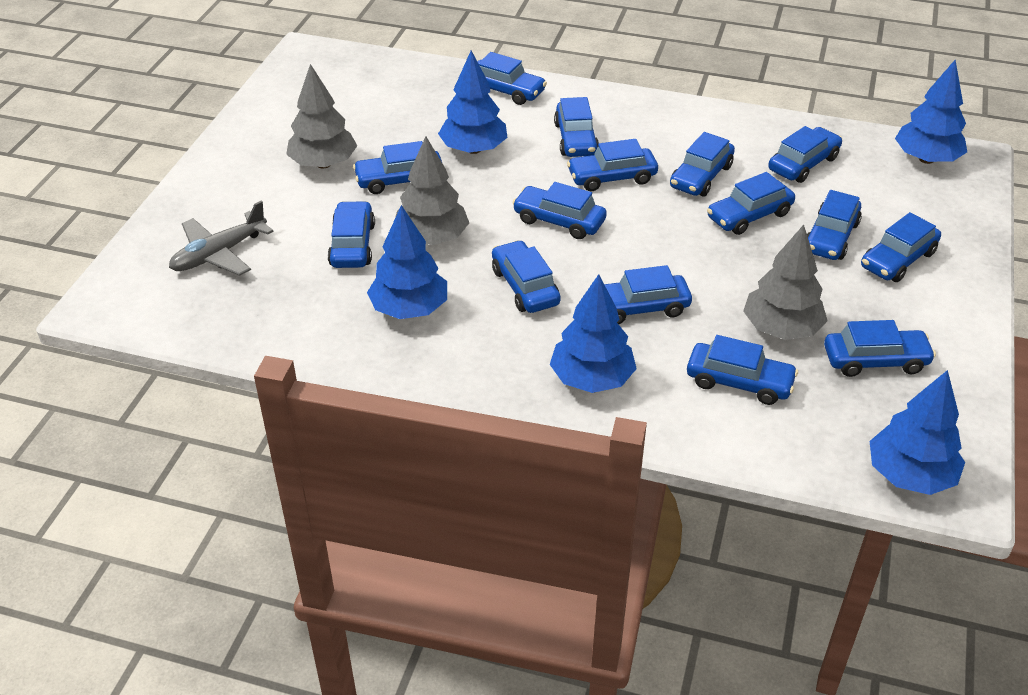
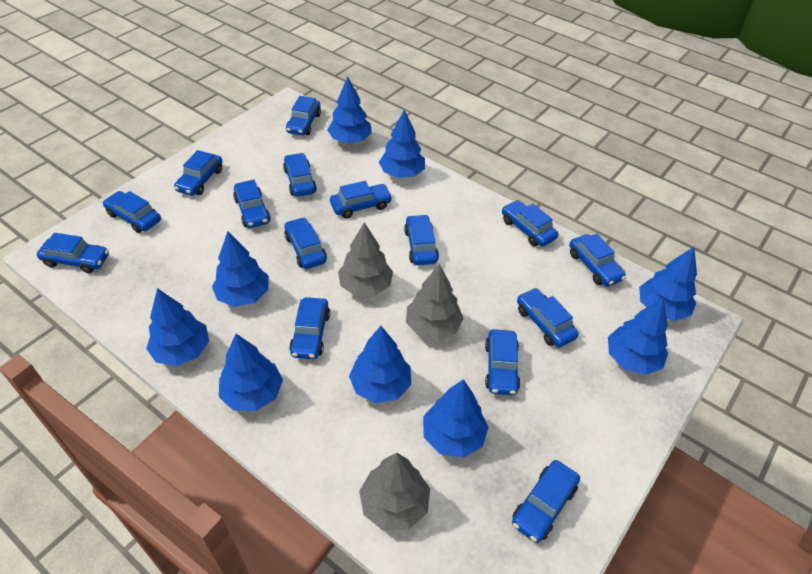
blue tree: [367,205,447,319] [438,51,508,154] [550,274,637,393] [870,370,965,495] [895,60,967,164] = 5 -> [146,288,209,366] [212,232,269,307] [219,334,283,411] [327,77,372,143] [349,326,411,403] [379,110,425,178] [423,379,489,458] [608,299,668,375] [639,247,697,321] = 9
grey plane: [169,201,274,276] = 1 -> none = 0

